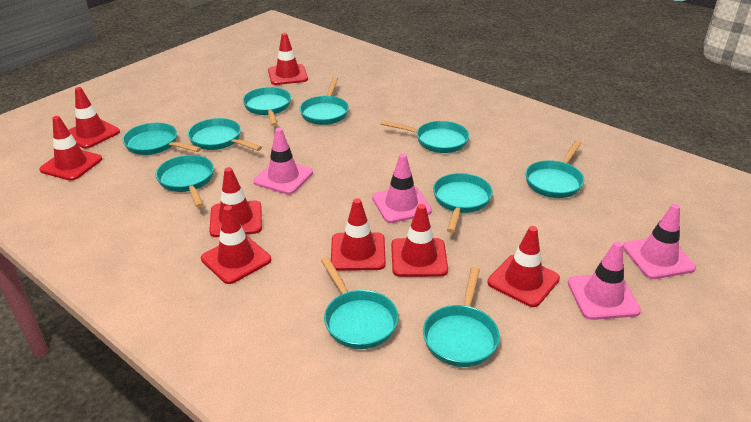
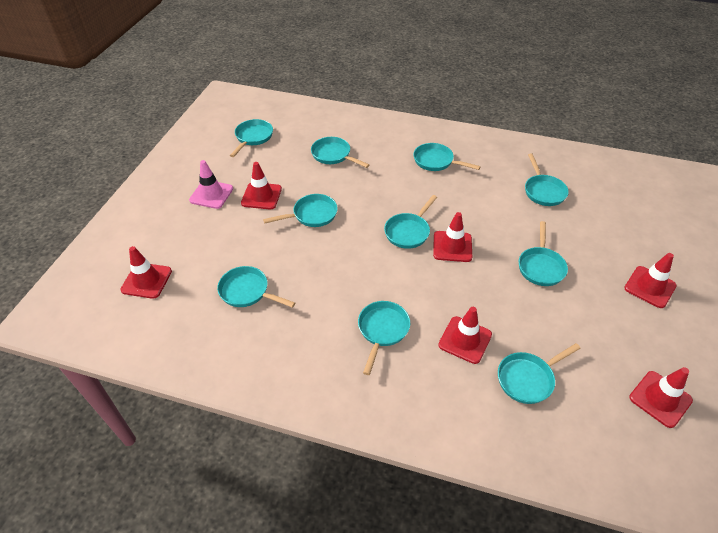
pink traffic cone: [253,128,313,195] [372,153,432,223] [568,241,641,320] [623,204,696,279] = 4 -> [189,160,233,209] = 1
red traffic cone: [39,116,102,181] [69,87,120,149] [201,205,271,284] [209,167,262,237] [268,33,308,85] [331,198,386,271] [391,204,448,277] [488,226,560,307] = 8 -> [120,246,172,299] [241,162,282,209] [433,212,472,262] [438,307,492,364] [624,253,677,308] [629,367,693,428] = 6

